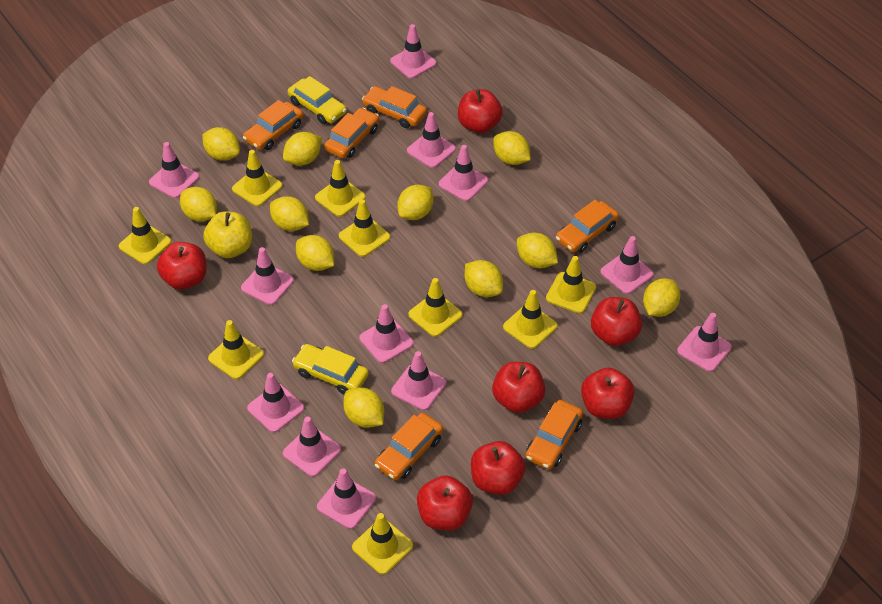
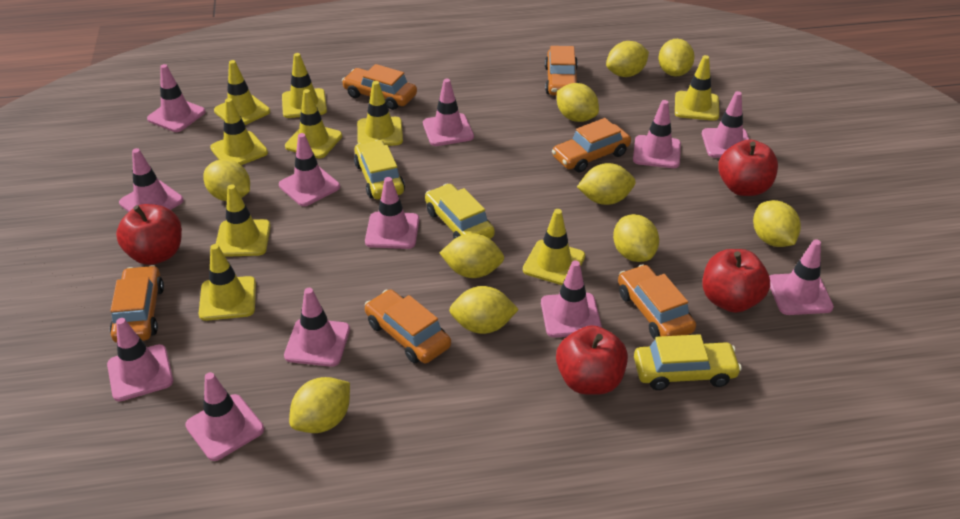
red apple: [157,242,207,290] [417,475,473,530] [458,89,503,133] [471,441,526,495] [492,362,545,413] [581,368,635,419] [591,297,642,346] = 7 -> [116,204,182,265] [556,325,628,395] [702,249,770,313] [718,139,778,196] = 4
yellow apple: [203,211,252,258] = 1 -> none = 0
yellow car: [288,76,347,124] [292,344,369,394] = 2 -> [354,140,405,199] [425,184,495,239] [634,334,742,390] = 3
yellow lemon: [180,187,217,222] [202,127,240,161] [270,196,309,231] [283,132,322,166] [296,235,334,271] [343,387,384,428] [397,185,433,220] [465,260,503,297] [493,131,530,165] [517,233,558,268] [643,278,680,317] = 11 -> [203,159,250,201] [289,377,350,433] [440,233,504,278] [449,286,519,334] [557,83,599,122] [577,163,636,205] [606,41,649,77] [613,214,659,262] [658,39,695,77] [753,200,801,247] = 10

